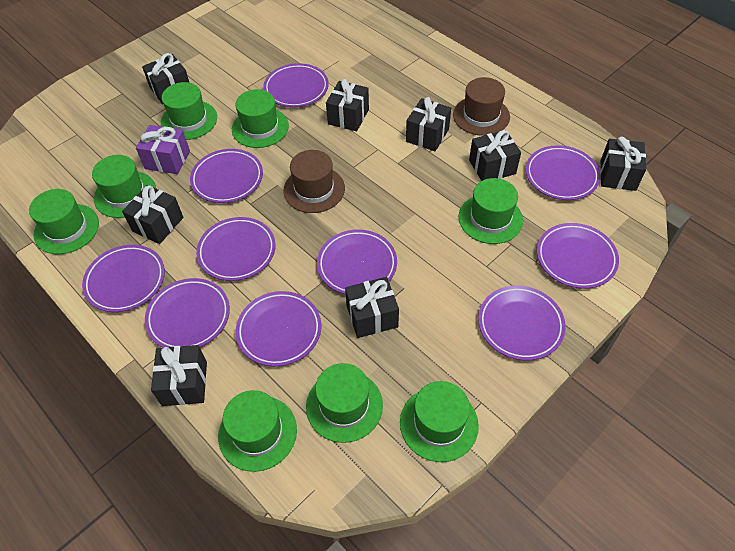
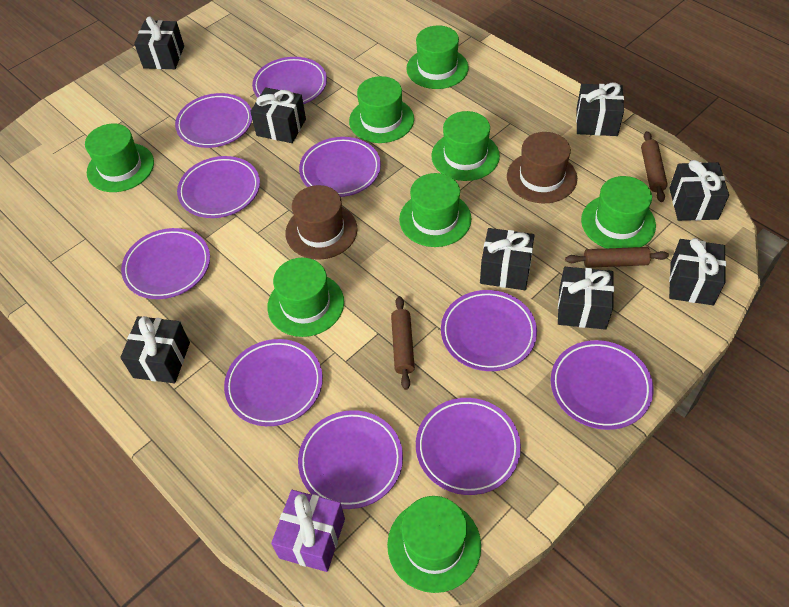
brown rolling pin: none = 0 -> [391,296,415,390] [565,247,669,268] [641,131,668,202] = 3

